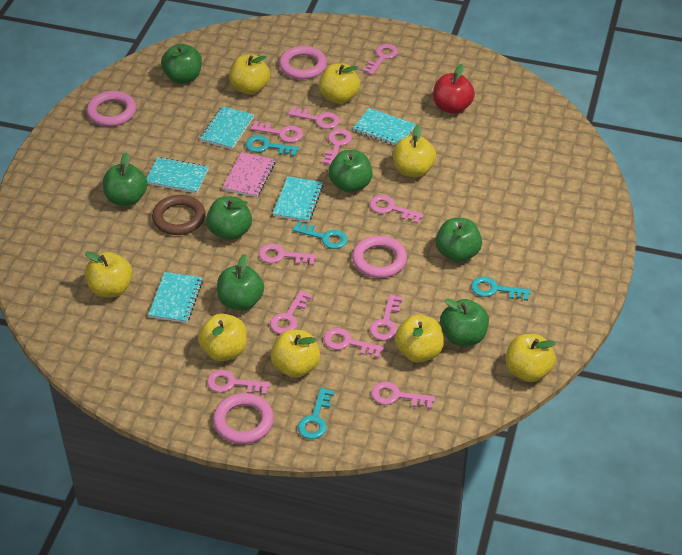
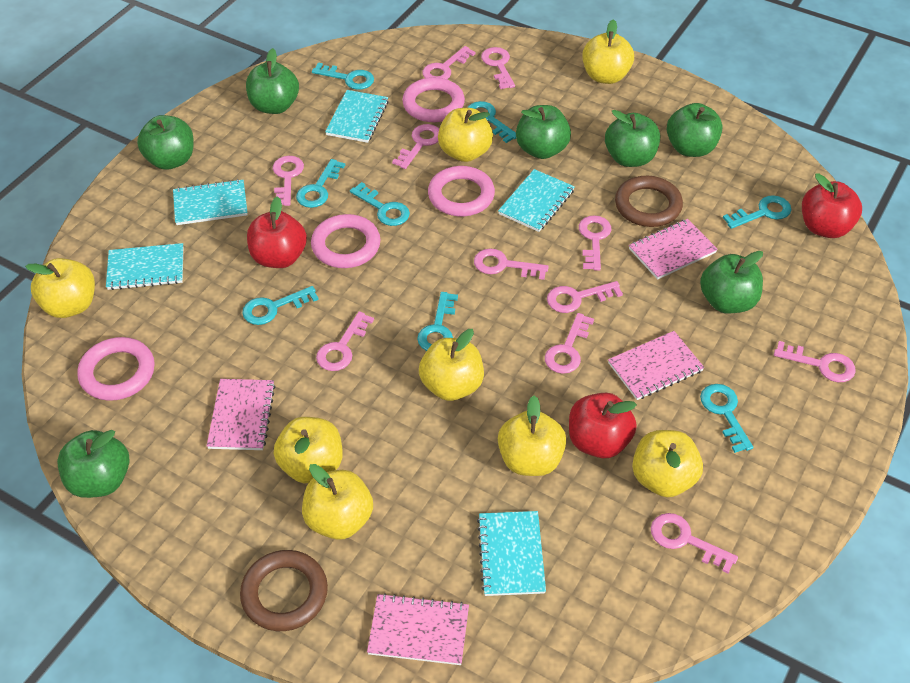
brown ring: [152,195,206,235] = 1 -> [240,550,328,631] [615,176,683,227] = 2
pink notebook: [222,152,275,197] = 1 -> [207,379,276,450] [367,593,469,665] [608,331,704,400] [629,219,718,280] = 4
red apple: [433,64,475,114] = 1 -> [247,196,307,268] [569,393,637,458] [802,173,862,238] = 3
turquoise key: [246,135,299,156] [292,221,348,249] [297,388,334,439] [471,276,531,301] = 4 -> [242,286,319,325] [296,159,345,208] [312,62,374,90] [350,182,410,226] [417,292,458,351] [467,101,516,143] [700,384,753,453] [723,195,791,229] = 8

